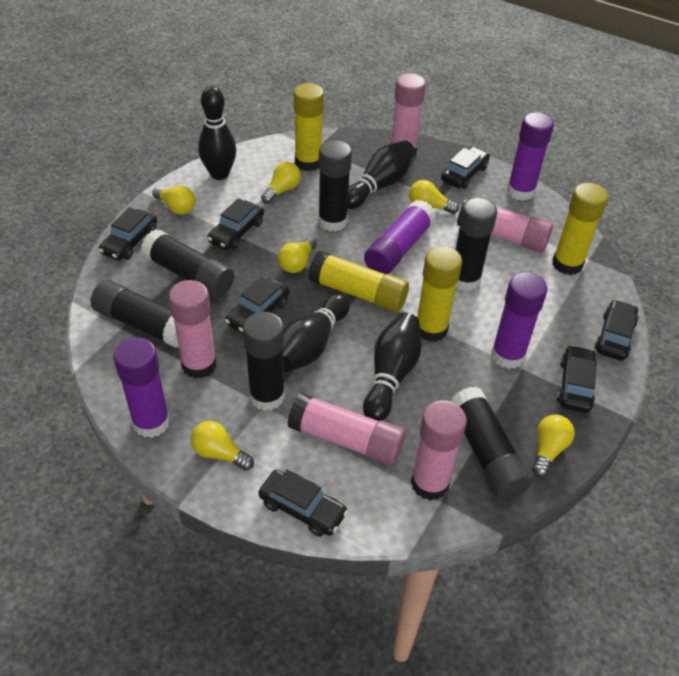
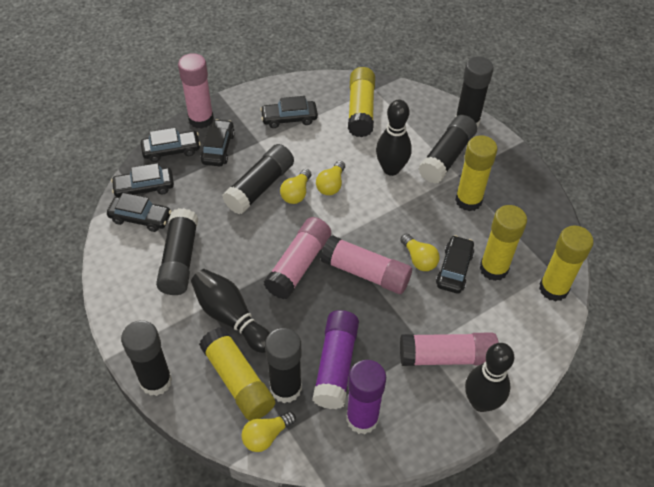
black bowling pin: [198,86,236,180] [283,293,350,372] [348,140,415,209] [363,313,422,421] = 4 -> [191,269,270,353] [376,100,412,176] [465,343,514,412] = 3
black car: [99,207,157,260] [207,198,264,250] [225,276,290,334] [258,469,348,537] [441,146,490,189] [557,345,597,413] [595,299,638,361] = 7 -> [107,193,171,232] [111,163,174,197] [141,128,201,162] [201,119,235,166] [260,96,318,128] [436,235,475,294] = 6
pink glue stick: [169,280,217,379] [287,392,406,466] [391,73,426,158] [411,400,467,501] [457,197,553,253] = 5 -> [178,53,214,129] [264,217,331,299] [321,235,412,294] [400,333,499,366] = 4
purple glue stick: [113,337,170,438] [364,200,436,274] [491,272,548,369] [507,112,554,201] = 4 -> [312,310,359,409] [346,360,386,434] = 2
yellow glue stick: [294,83,324,171] [308,251,409,312] [417,246,462,342] [552,183,608,275] = 4 -> [199,327,275,421] [348,67,375,137] [455,135,498,211] [479,205,527,281] [539,226,594,302] = 5
yellow light bulb: [152,186,195,215] [191,421,254,471] [261,162,301,204] [278,237,317,273] [409,180,459,214] [532,415,575,477] = 6 -> [241,411,296,452] [280,169,311,204] [316,161,345,195] [400,234,440,271] = 4

